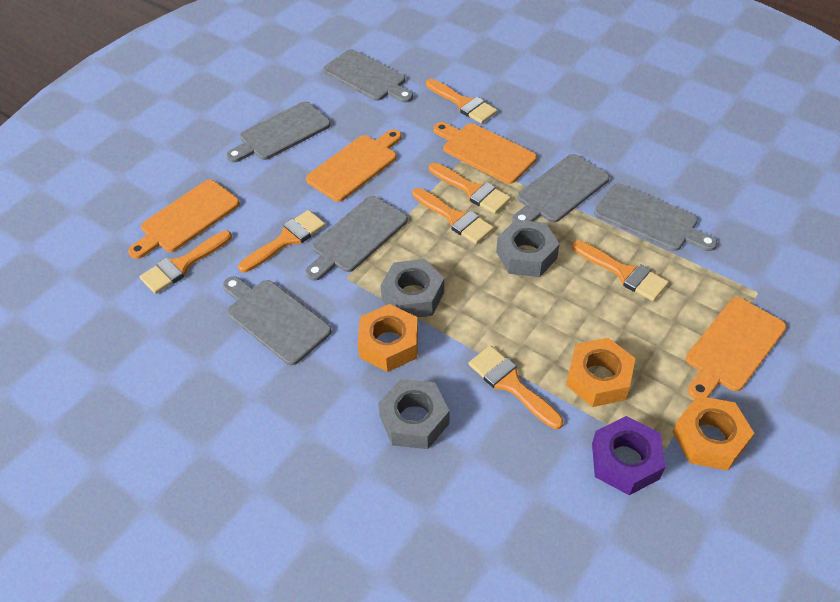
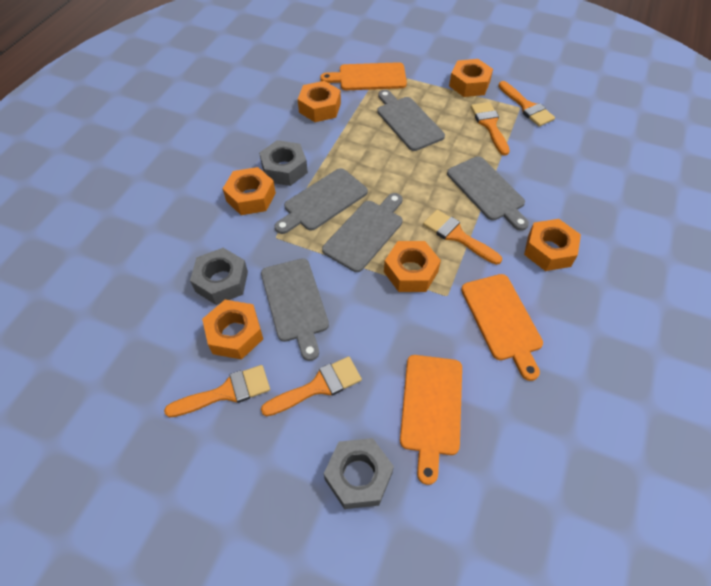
grey cutting board: [223,277,332,365] [226,101,331,163] [305,196,408,281] [323,49,413,103] [512,154,609,223] [594,184,718,251] = 6 -> [261,258,329,361] [274,168,368,234] [322,193,402,272] [377,90,445,151] [447,156,529,231] = 5
orange brush: [140,230,232,294] [238,210,326,273] [412,188,494,244] [426,79,497,124] [429,163,511,214] [469,345,563,429] [572,241,669,301] = 7 -> [164,365,270,417] [261,356,362,416] [423,209,502,265] [471,102,510,156] [498,81,555,127] = 5
orange cutting board: [128,180,240,259] [306,129,402,202] [433,122,537,184] [686,297,786,399] = 4 -> [320,62,407,90] [400,355,462,485] [461,274,543,381] = 3
orange nut: [358,304,418,372] [566,338,635,407] [673,396,754,471] = 3 -> [202,300,263,360] [223,167,276,215] [298,81,341,122] [384,241,441,292] [449,59,493,97] [524,219,581,271] = 6
purple nut: [592,416,666,495] = 1 -> none = 0

